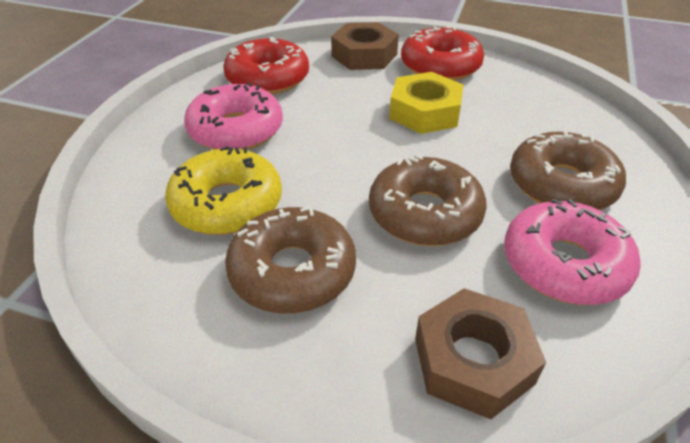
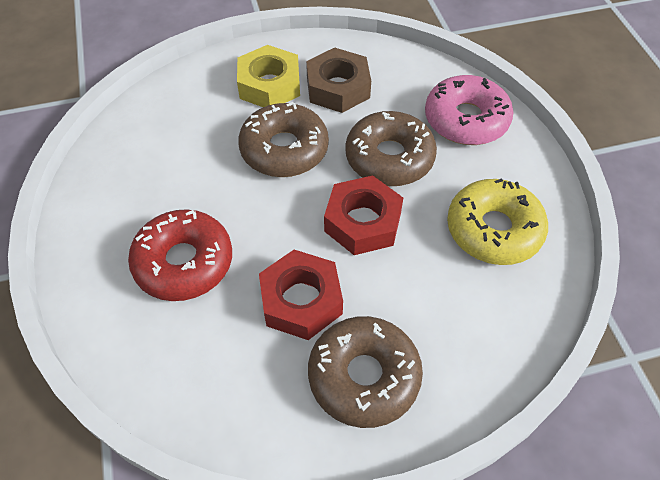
brown nut: [331,22,399,70] [415,288,546,419] = 2 -> [306,48,371,113] = 1
pink donut: [184,82,283,150] [504,199,641,305] = 2 -> [425,75,513,145] = 1
red donut: [223,37,309,94] [401,26,484,81] = 2 -> [128,209,232,301] = 1
red nut: none = 0 -> [259,250,343,340] [324,175,403,255] = 2

